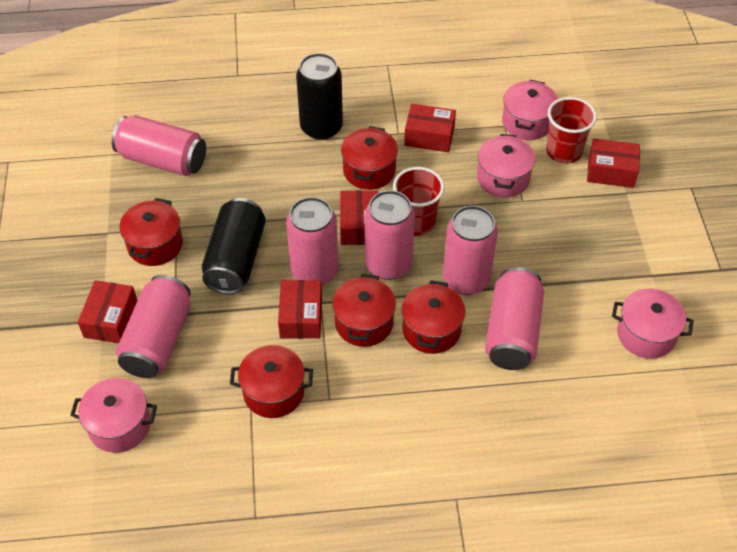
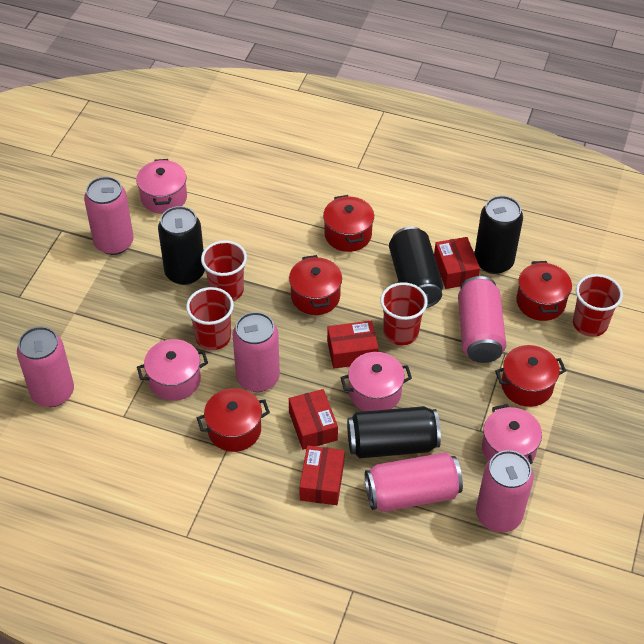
black can: [202,198,266,294] [296,53,343,140] = 2 -> [158,206,205,285] [347,406,441,458] [389,226,443,308] [474,196,523,274] = 4
red box: [78,280,137,343] [278,280,322,339] [340,190,378,245] [404,104,456,152] [587,138,640,188] = 5 -> [289,389,338,450] [299,445,345,505] [327,321,379,369] [434,237,480,289] = 4
red cup: [393,167,444,236] [546,97,597,164] = 2 -> [186,287,234,350] [201,241,247,301] [380,282,428,345] [573,274,623,337] = 4

